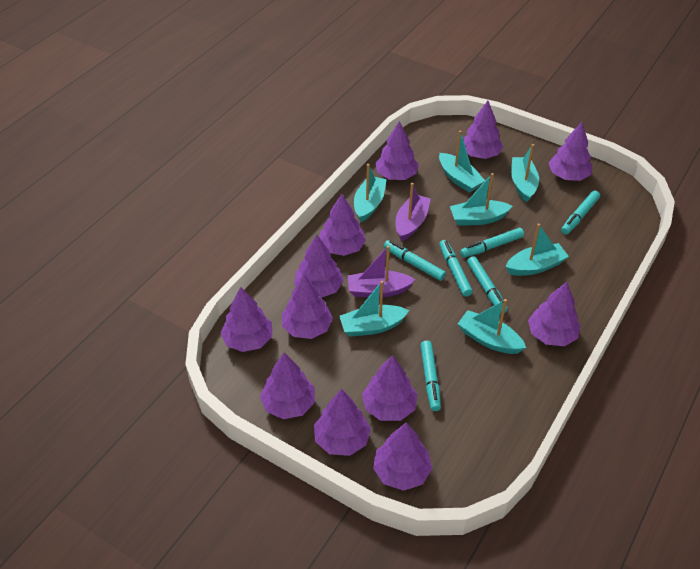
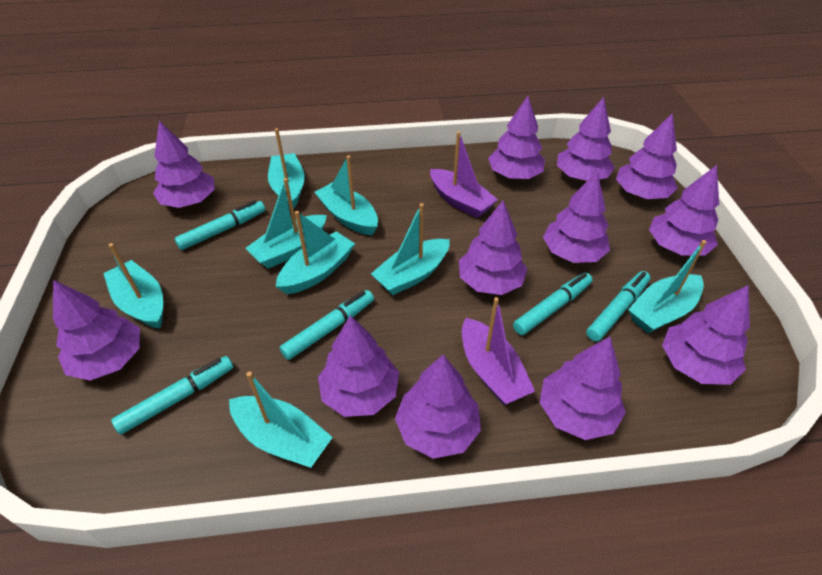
turquoise boat: [339,281,409,337] [354,164,387,222] [439,130,485,193] [450,173,512,225] [458,299,526,354] [505,224,569,276] [511,144,539,202] = 7 -> [103,243,163,329] [229,371,333,468] [246,178,327,269] [268,128,305,209] [276,211,355,294] [315,155,378,236] [371,203,450,295] [628,240,706,333] = 8
turquoise marker: [384,240,446,281] [420,341,441,411] [439,240,473,297] [460,228,524,258] [467,256,508,314] [561,191,600,235] = 6 -> [111,356,233,434] [175,200,265,250] [280,290,374,360] [513,273,593,335] [586,271,650,341] = 5

